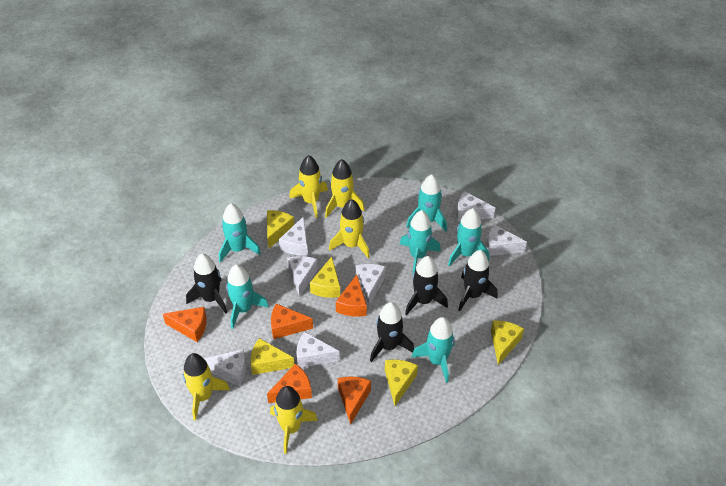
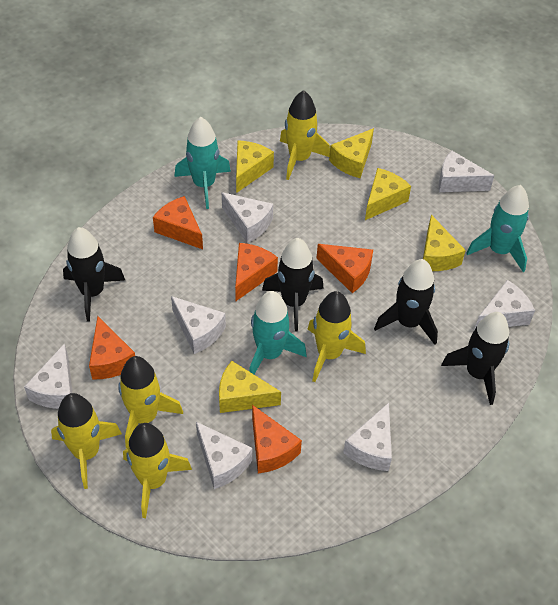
turquoise rocket: [219,203,261,263] [226,264,269,329] [400,210,441,273] [406,174,447,232] [411,317,455,383] [448,208,489,266] = 6 -> [174,117,231,209] [249,291,307,374] [466,185,529,272] = 3

